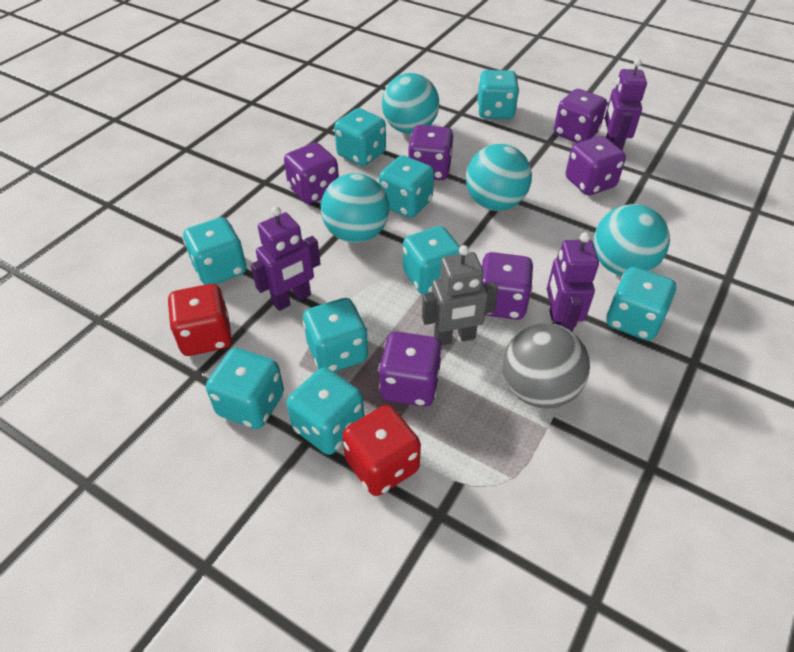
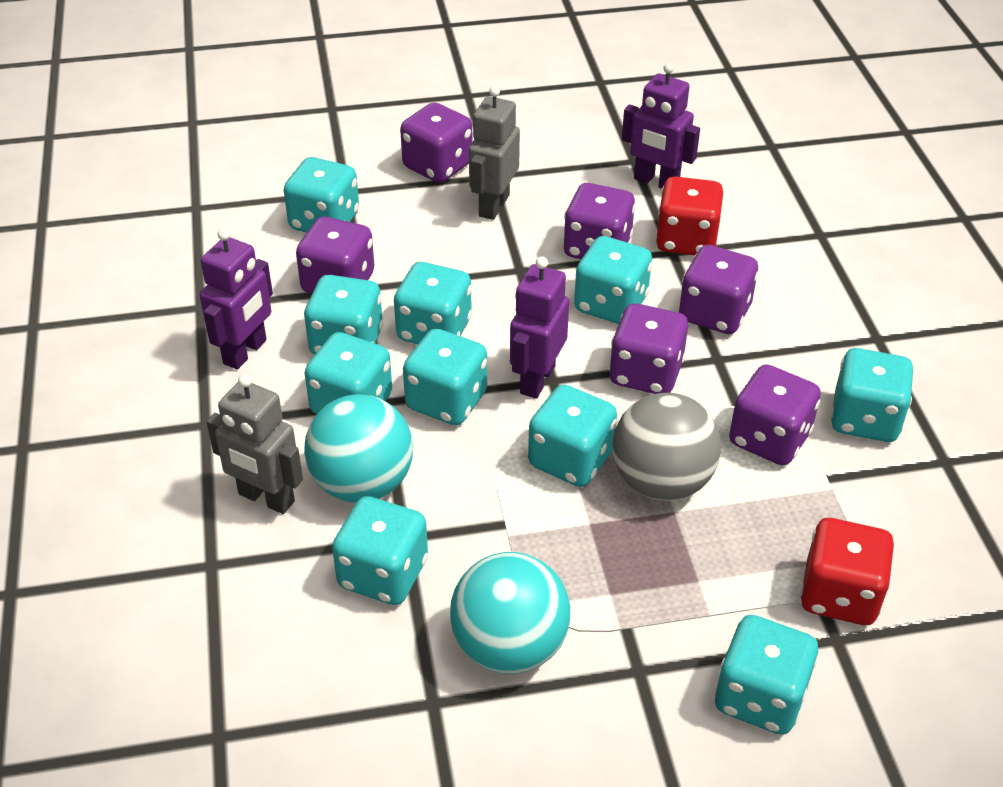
grey robot: [422,245,498,346] = 1 -> [207,374,303,514] [469,86,520,220] = 2
turquoise ball: [321,173,389,243] [382,73,439,134] [466,144,532,211] [594,204,670,276] = 4 -> [304,394,413,503] [450,552,571,674] = 2
turquoise dice: [183,217,246,285] [206,348,284,429] [287,368,364,455] [303,298,368,372] [334,108,386,166] [379,155,434,218] [403,226,460,295] [477,70,519,119] [606,267,676,341] = 9 -> [284,157,359,233] [304,275,383,355] [305,332,392,414] [332,496,428,605] [394,262,472,344] [403,329,487,425] [528,385,617,487] [574,236,652,324] [715,615,819,735] [831,348,914,442] = 10

